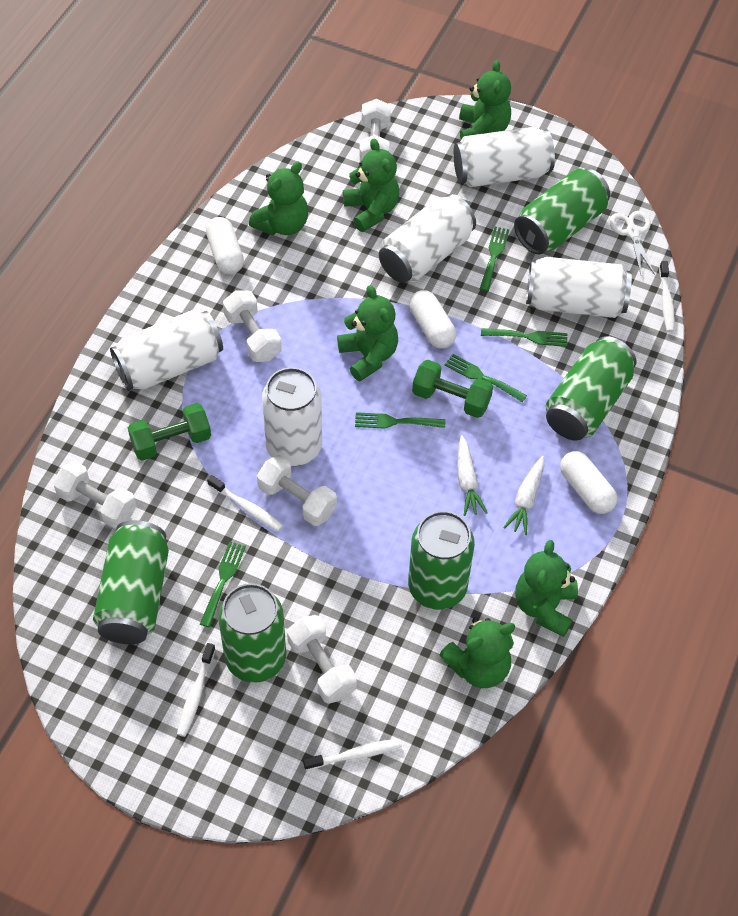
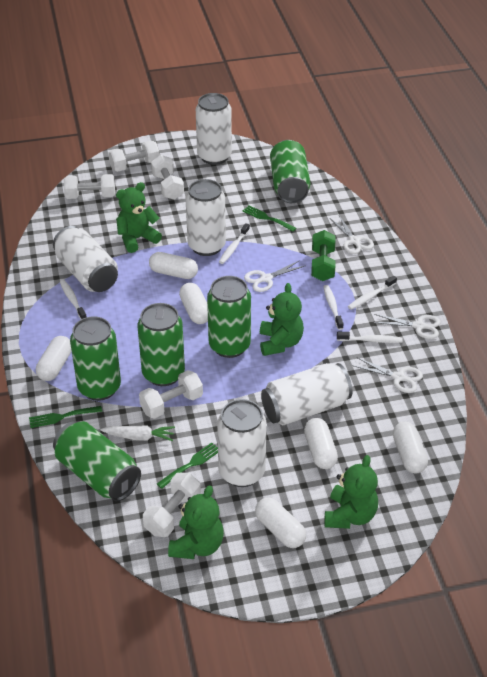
green dumbbell: [128,403,211,461] [412,360,493,418] = 2 -> [311,230,336,281] = 1
green fork: [200,541,246,627] [355,412,445,429] [444,354,527,402] [480,227,509,291] [481,328,567,347] = 5 -> [29,406,102,428] [157,443,218,489] [243,206,296,231] = 3
green teddy bear: [249,162,308,235] [337,285,398,381] [343,139,399,232] [439,617,515,688] [459,60,511,140] [515,540,578,637] = 6 -> [116,182,162,253] [168,485,224,559] [260,283,304,356] [325,455,378,529] = 4
white capsule: [206,217,244,274] [409,290,456,349] [560,451,617,514] = 3 -> [36,336,71,381] [149,252,198,279] [179,283,208,324] [255,498,306,548] [304,418,338,469] [393,422,428,473] = 6
white carrot: [457,435,488,516] [503,456,545,535] = 2 -> [100,425,175,441] = 1
white scissors: [609,211,655,275] = 1 -> [244,260,306,292] [330,216,374,254] [352,357,423,393] [373,314,441,339] = 4
white toothbrush: [177,643,216,737] [207,475,283,531] [303,739,402,770] [659,261,675,332] = 4 -> [60,280,87,319] [219,223,250,264] [323,285,344,330] [337,332,403,343] [348,276,397,310] = 5

